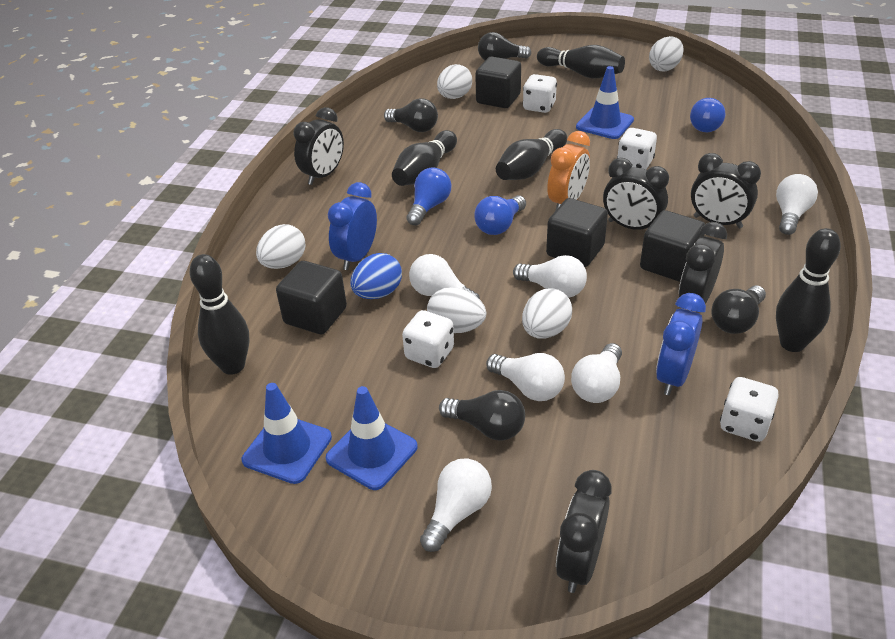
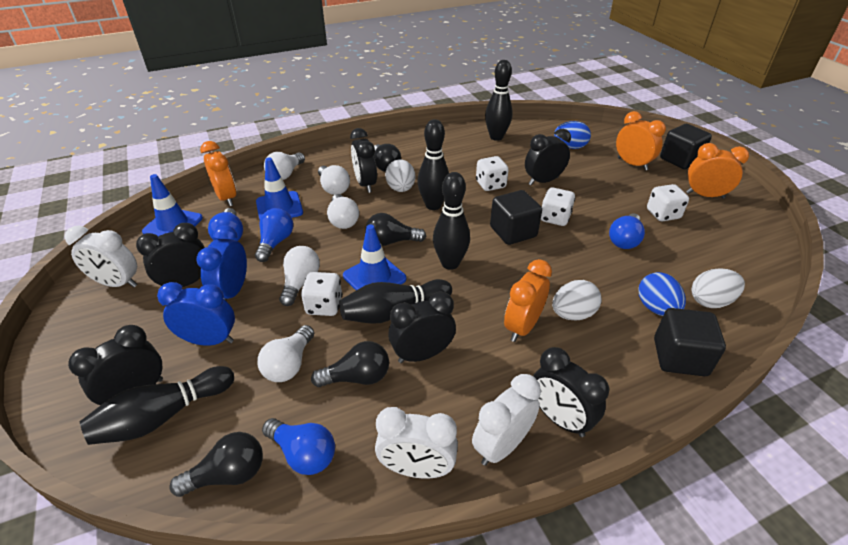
black clock: [293,107,344,185] [556,470,611,593] [603,158,669,230] [679,222,727,311] [691,153,761,228] = 5 -> [68,325,163,405] [136,223,205,287] [350,128,377,193] [388,292,456,363] [525,129,571,185] [533,347,609,437] = 6
black cube: [276,261,347,334] [475,57,521,108] [546,198,608,267] [640,210,705,281] = 4 -> [490,190,542,245] [654,308,726,376] [660,124,712,169] = 3
blue egg: [350,253,402,299] = 1 -> [554,121,591,149] [638,272,686,316] = 2
blue light bulb: [407,167,452,226] [474,195,526,235] [690,98,726,132] = 3 -> [208,208,243,241] [255,208,293,262] [262,418,335,475] [609,213,645,249] = 4
orange clock: [547,131,590,210] = 1 -> [200,141,236,206] [504,259,552,342] [616,111,666,171] [686,143,749,198] = 4
white clock: none = 0 -> [65,226,137,287] [375,407,458,479] [472,374,541,466] = 3
white egg: [256,224,306,269] [427,287,486,333] [437,64,472,99] [522,288,572,338] [649,36,684,71] = 5 -> [385,159,415,192] [552,280,602,320] [691,269,745,308] = 3
white light bulb: [409,254,480,299] [420,458,492,552] [486,353,565,401] [513,255,587,298] [571,343,622,403] [776,174,818,235] = 6 -> [257,325,314,382] [264,152,305,180] [279,246,320,306] [318,165,350,195] [327,194,359,229] = 5

